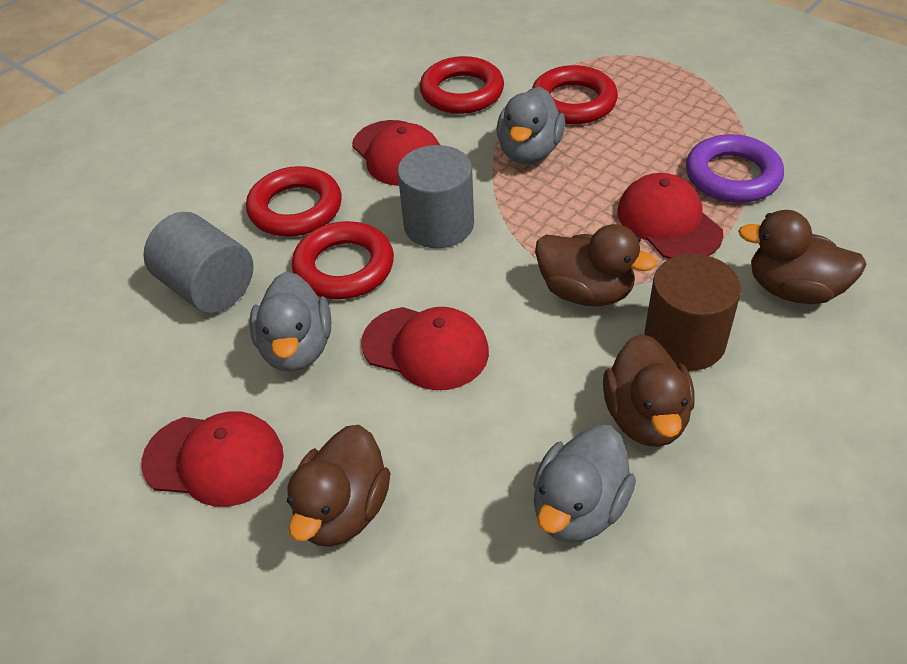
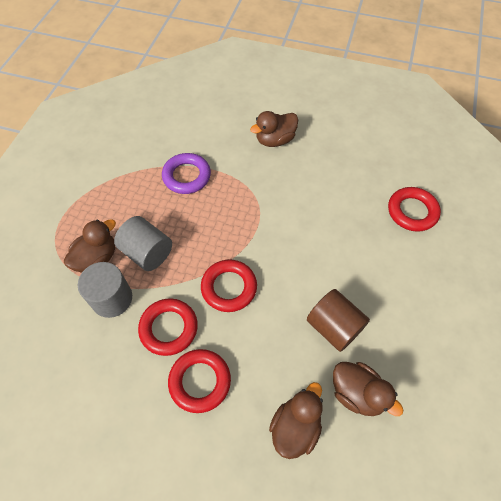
grey duck: [249,272,331,372] [497,87,565,164] [533,425,636,543] = 3 -> none = 0
red cap: [141,411,284,507] [352,120,440,186] [361,307,489,390] [617,173,723,259] = 4 -> none = 0

